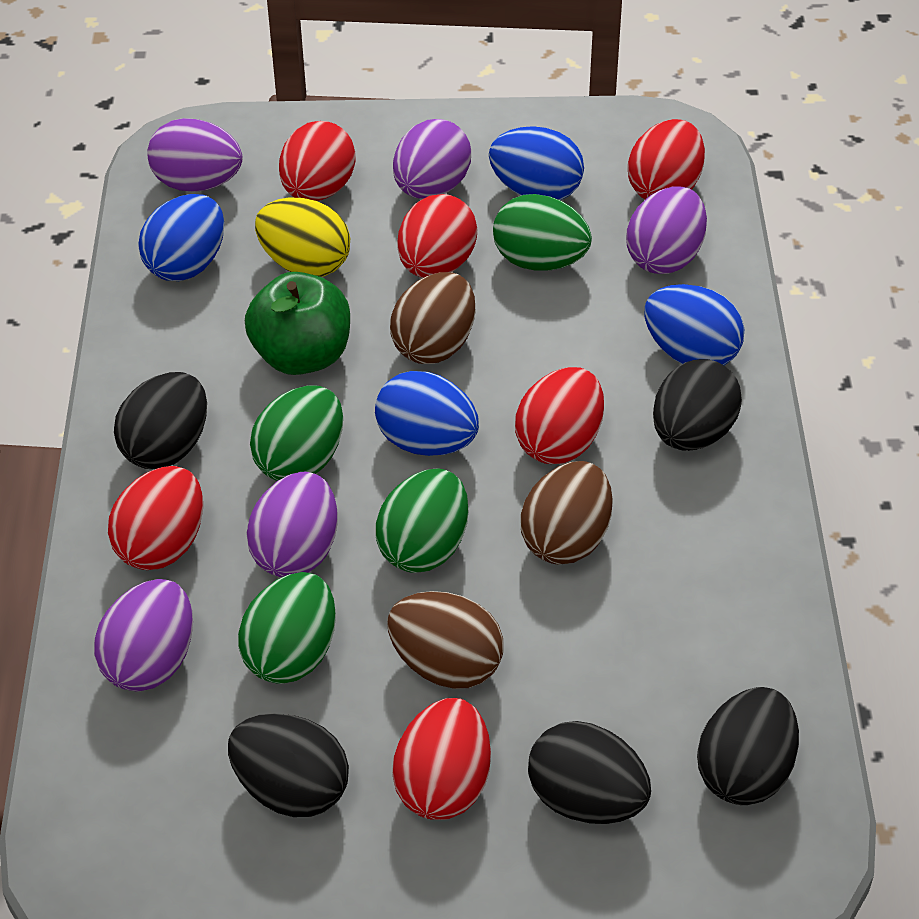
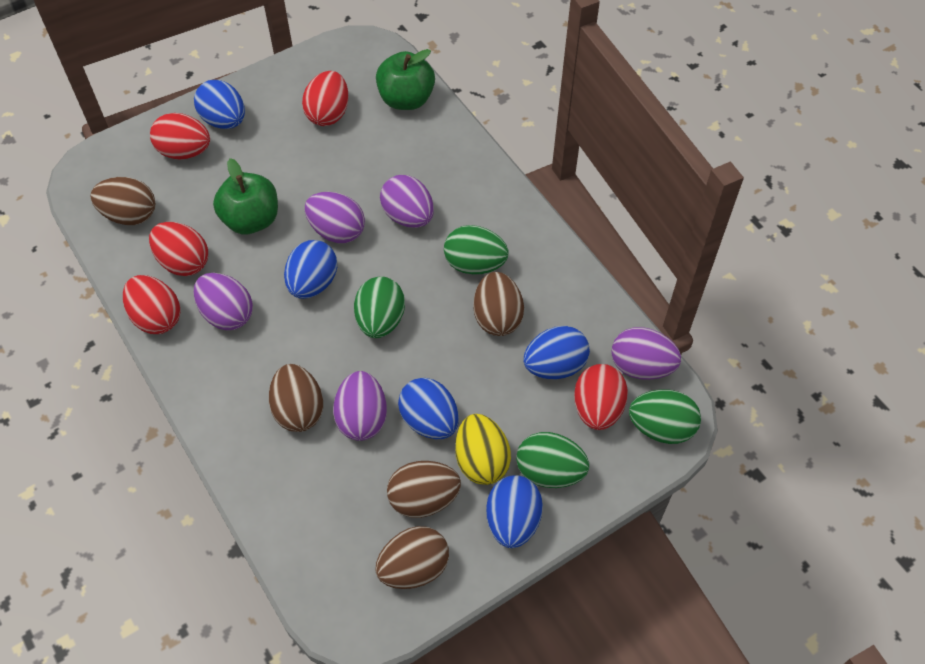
black egg: [114,372,207,469] [228,713,349,817] [528,721,651,824] [653,359,742,451] [697,687,799,805] = 5 -> none = 0
blue egg: [138,194,224,281] [375,371,479,456] [489,126,584,200] [645,284,744,365] = 4 -> [194,80,245,129] [284,240,337,299] [398,378,459,439] [486,475,543,548] [523,326,590,379] = 5
brown egg: [387,591,503,689] [390,272,476,364] [520,461,612,565] = 3 -> [90,177,155,225] [269,364,323,432] [375,526,449,589] [387,461,461,518] [473,272,524,336] = 5
green apple: [245,272,350,375] = 1 -> [213,158,278,235] [376,49,435,110] = 2
red egg: [108,466,203,570] [279,121,356,201] [392,698,491,820] [397,194,477,278] [515,367,604,464] [628,119,705,199] = 6 -> [123,275,180,334] [149,222,208,276] [150,113,210,159] [302,71,349,126] [574,364,628,430] = 5

